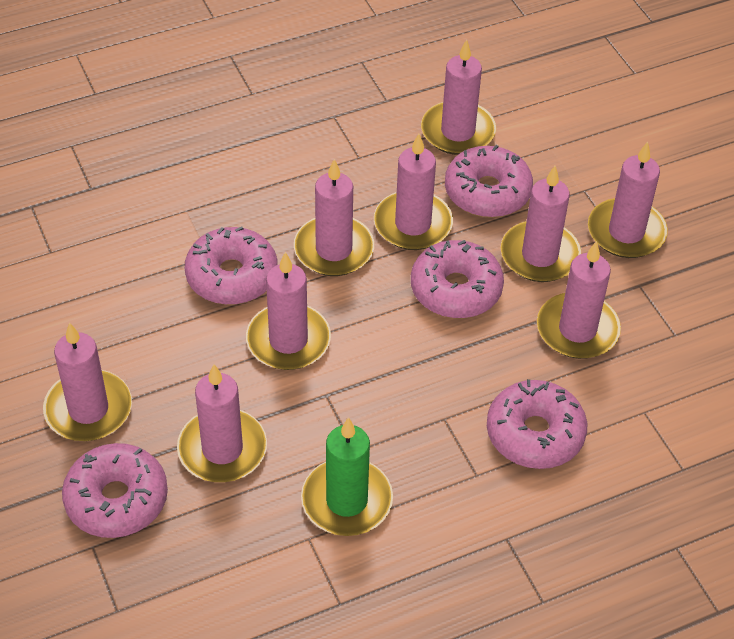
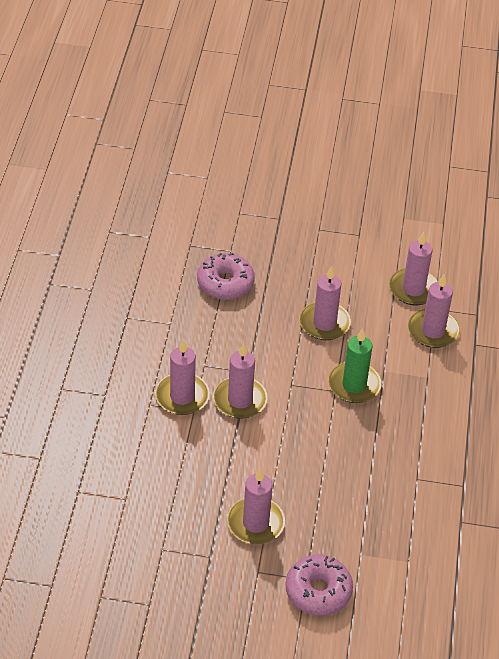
pink candle: [43,322,132,441] [177,364,267,482] [246,252,331,370] [294,159,374,276] [374,134,453,250] [421,39,496,155] [500,166,581,282] [537,241,621,359] [588,141,668,258] = 9 -> [155,340,210,415] [213,343,268,419] [227,468,285,544] [299,266,351,340] [389,232,438,305] [408,274,460,348] = 6
pink donut: [62,443,168,538] [185,226,278,305] [411,240,504,318] [445,145,533,218] [487,379,587,469] = 5 -> [197,253,255,300] [285,555,353,616] = 2

